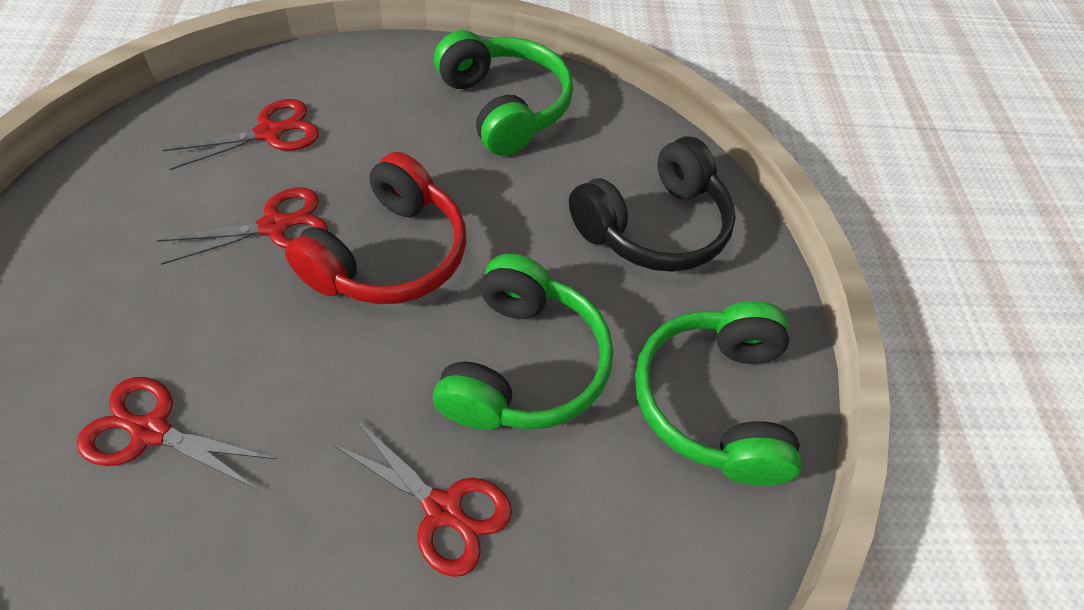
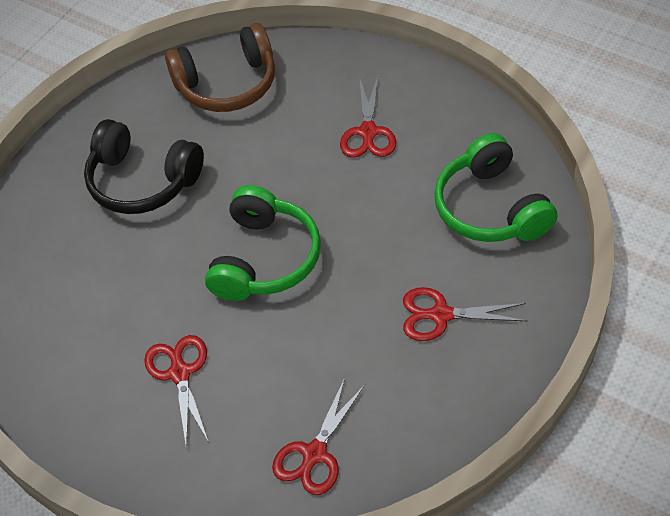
brown headphones: none = 0 -> [165,23,275,112] = 1
green headphones: [433,254,613,430] [434,30,573,156] [635,301,801,486] = 3 -> [205,185,321,301] [434,133,558,242] = 2
red headphones: [285,152,466,304] = 1 -> none = 0

